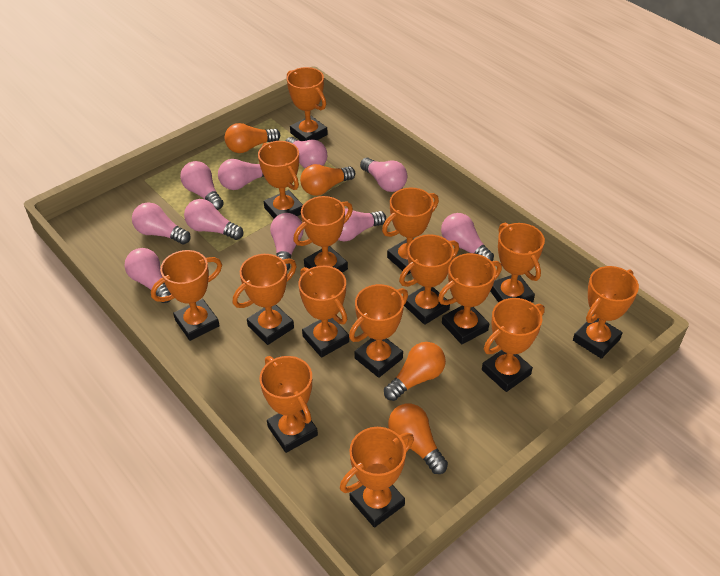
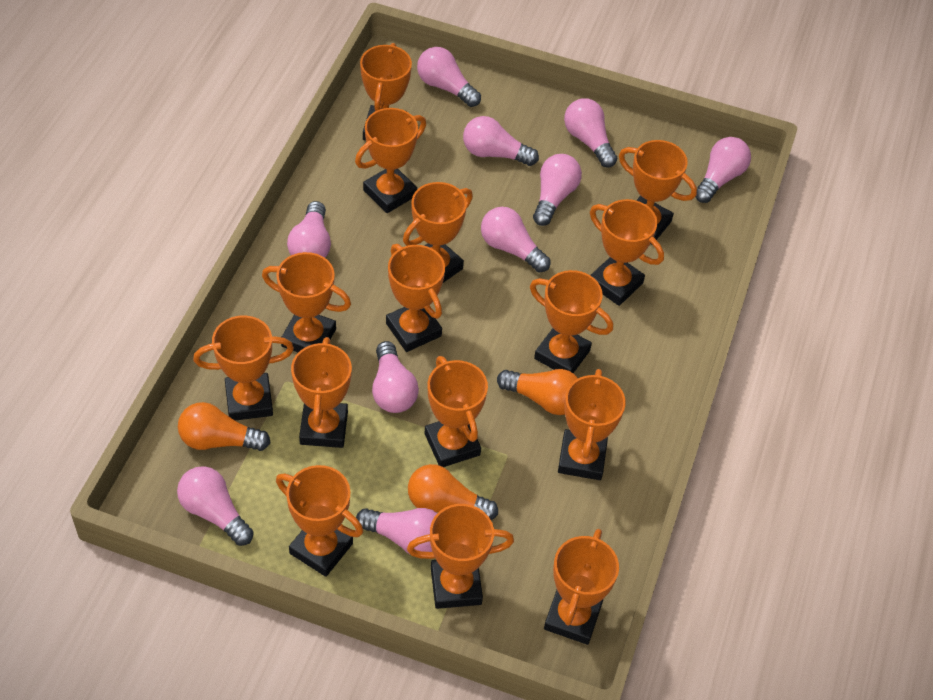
orange light bulb: [225,123,280,153] [300,164,355,196] [384,342,446,401] [388,403,448,474] = 4 -> [178,402,271,451] [408,464,498,520] [497,369,578,415] = 3

